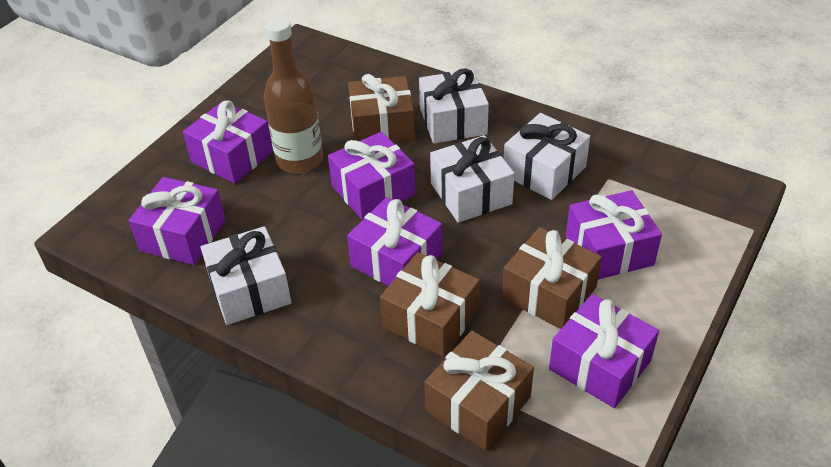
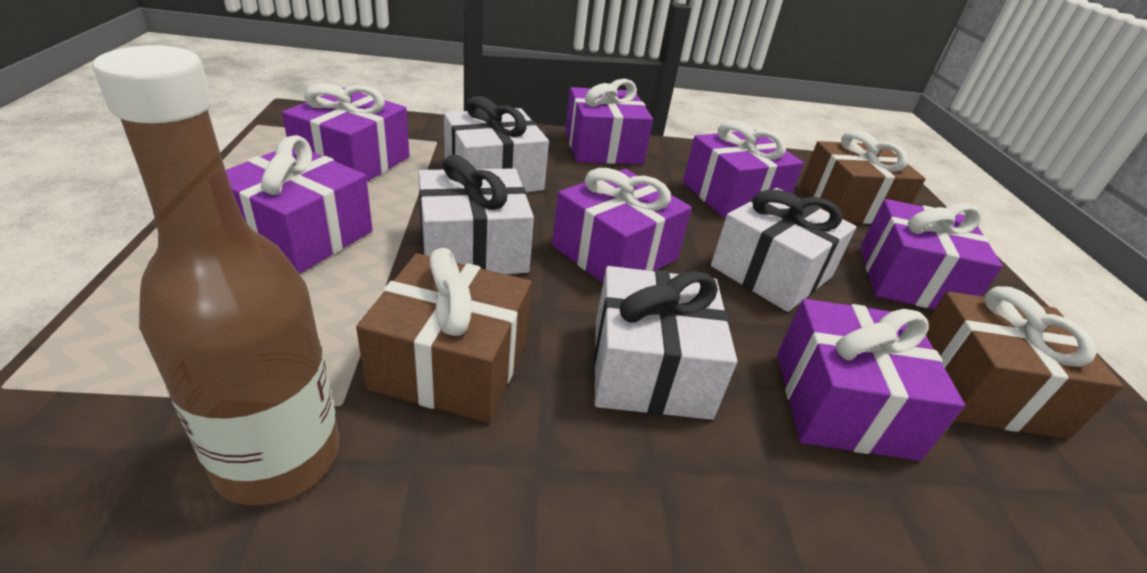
brown gift: [348,74,415,143] [380,252,480,357] [424,331,534,451] [502,227,602,329] = 4 -> [356,248,532,423] [800,130,925,224] [926,286,1123,439] = 3
purple gift: [128,177,226,265] [183,101,273,184] [328,132,416,220] [347,197,442,286] [549,294,659,408] [566,190,662,279] = 6 -> [226,135,372,274] [282,83,410,182] [552,168,692,283] [565,79,653,164] [683,120,804,219] [777,299,965,461] [860,199,1003,309] = 7

